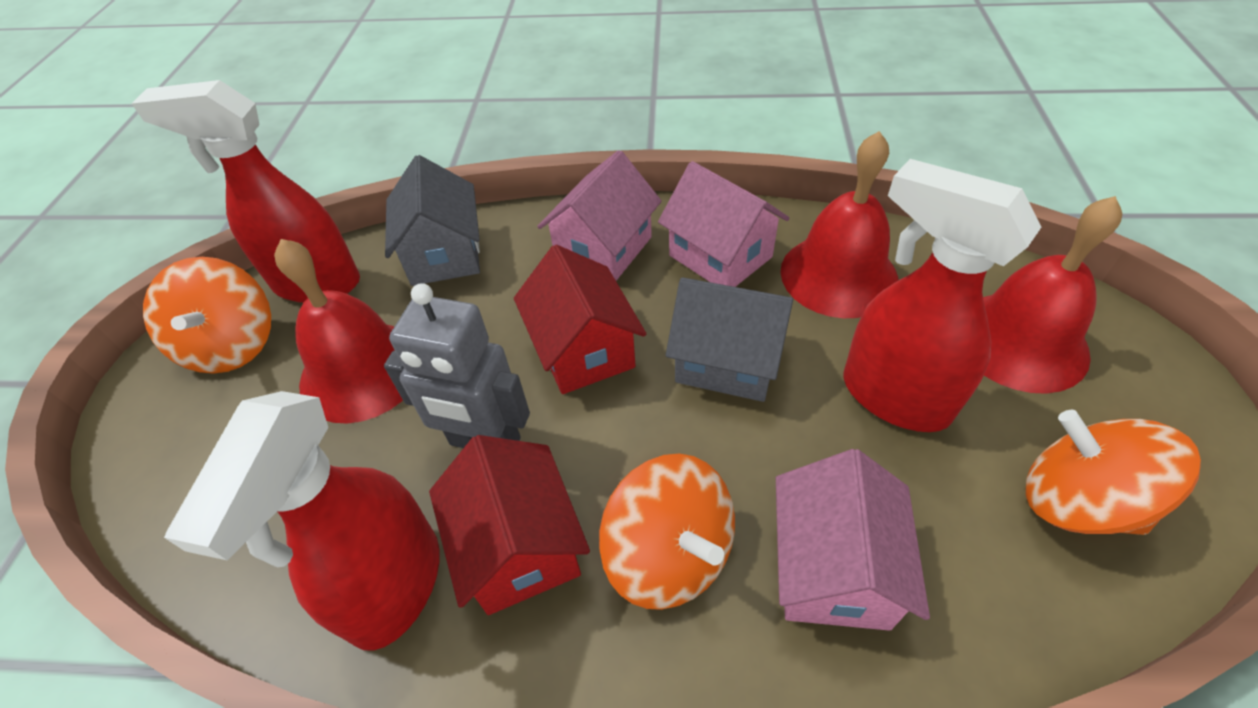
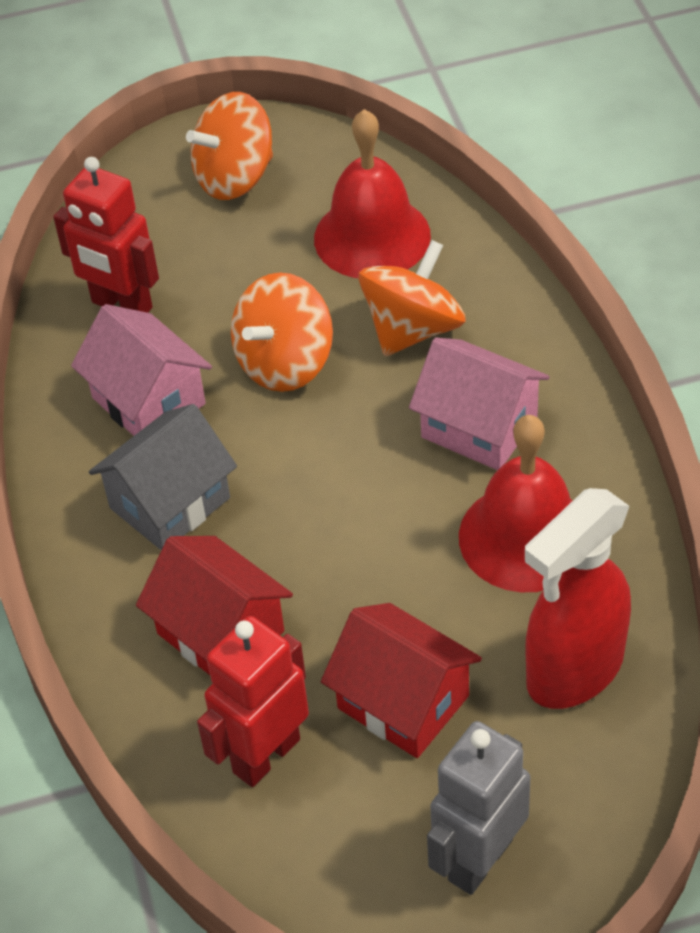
grey house: [385,155,480,286] [666,277,793,402] = 2 -> [89,404,237,550] = 1
pink house: [537,150,662,281] [658,161,789,287] [776,449,930,631] = 3 -> [71,304,212,436] [409,337,550,470] = 2
red bell: [274,239,403,424] [780,131,899,318] [983,196,1122,394] = 3 -> [314,109,431,278] [459,415,573,592] = 2
red robot: none = 0 -> [53,157,159,313] [197,616,309,787] = 2
red spray bottle: [131,80,360,303] [164,391,439,651] [844,159,1041,432] = 3 -> [525,488,631,709] = 1

